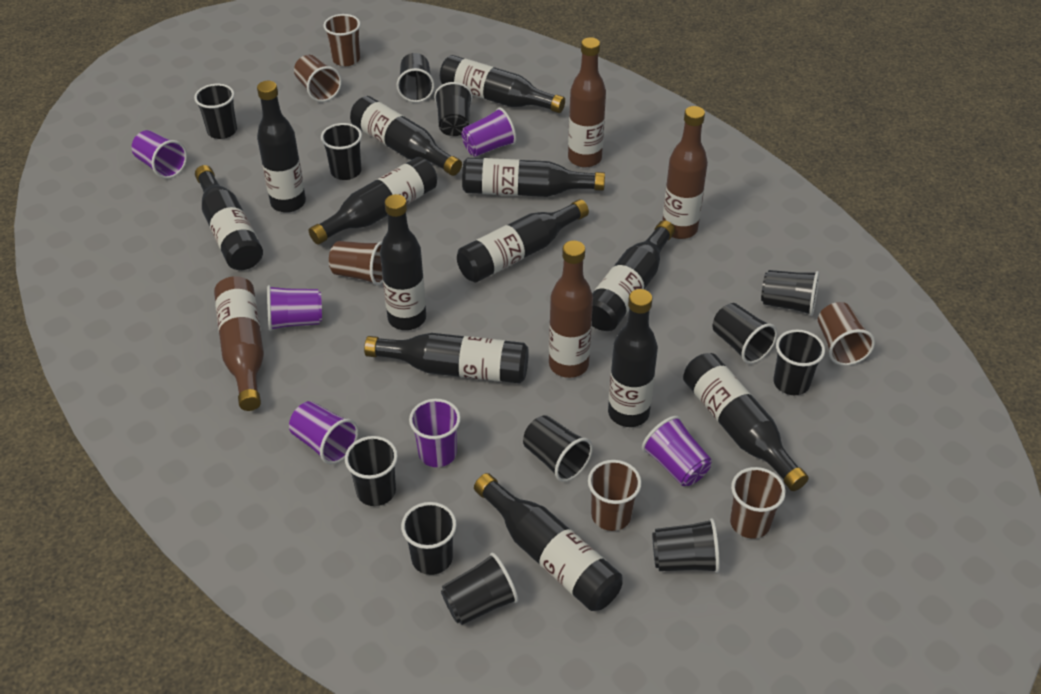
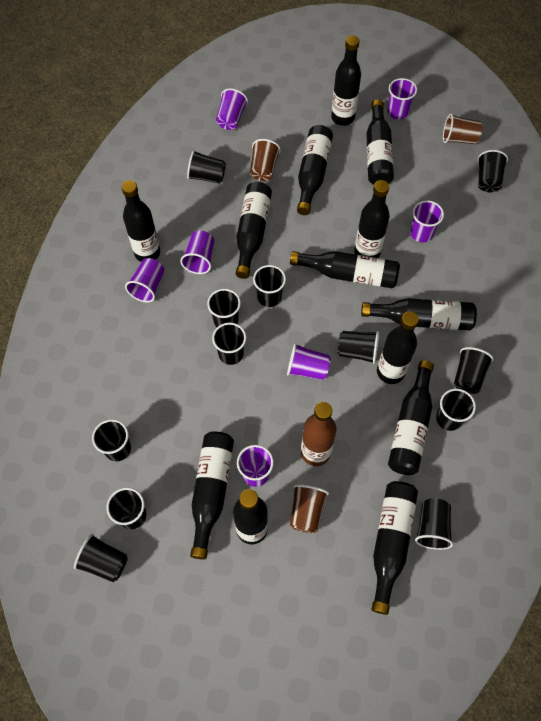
brown bottle: [214,276,264,411] [549,241,593,378] [568,37,606,168] [662,106,708,239] = 4 -> [301,402,336,466] = 1
brown cup: [294,55,342,102] [323,14,361,66] [329,241,383,285] [588,460,642,531] [730,467,786,539] [818,302,875,366] = 6 -> [250,139,281,181] [290,484,329,533] [443,114,482,144] = 3
purple cup: [131,130,187,179] [267,285,322,331] [289,401,358,465] [409,399,461,467] [461,108,517,157] [642,416,712,486] = 6 -> [125,258,165,302] [180,231,215,274] [216,88,248,130] [237,445,274,487] [287,343,331,380] [387,78,417,119] [410,200,444,242] = 7

